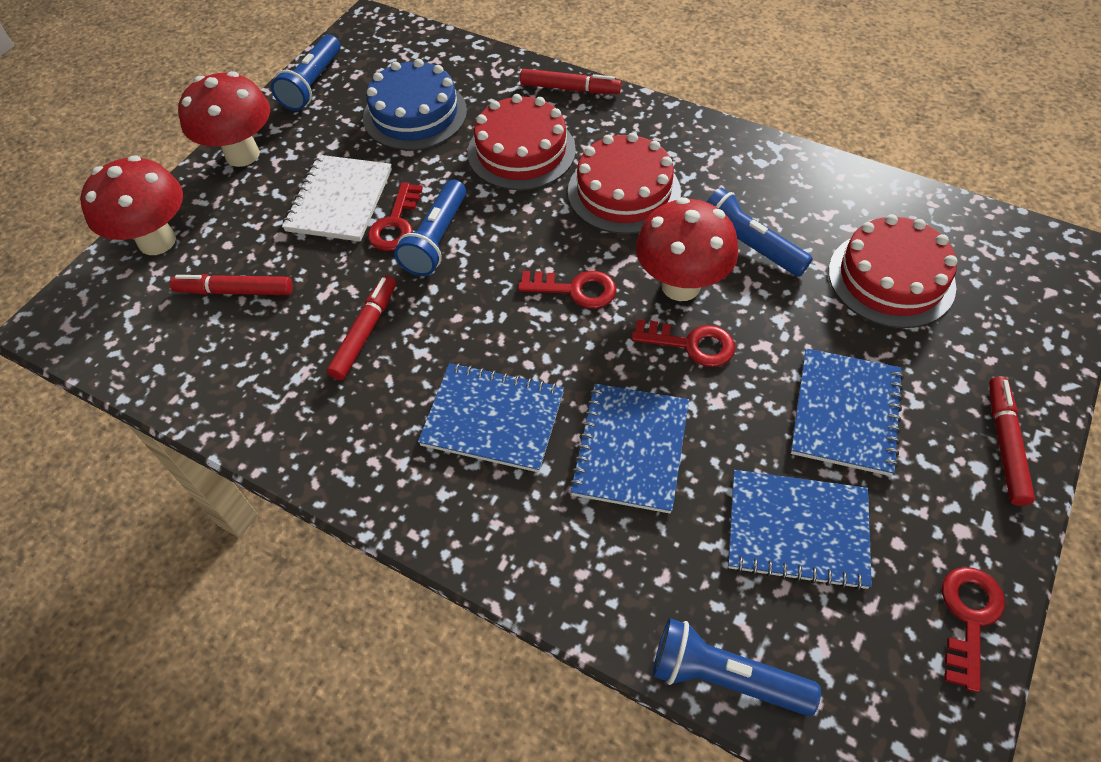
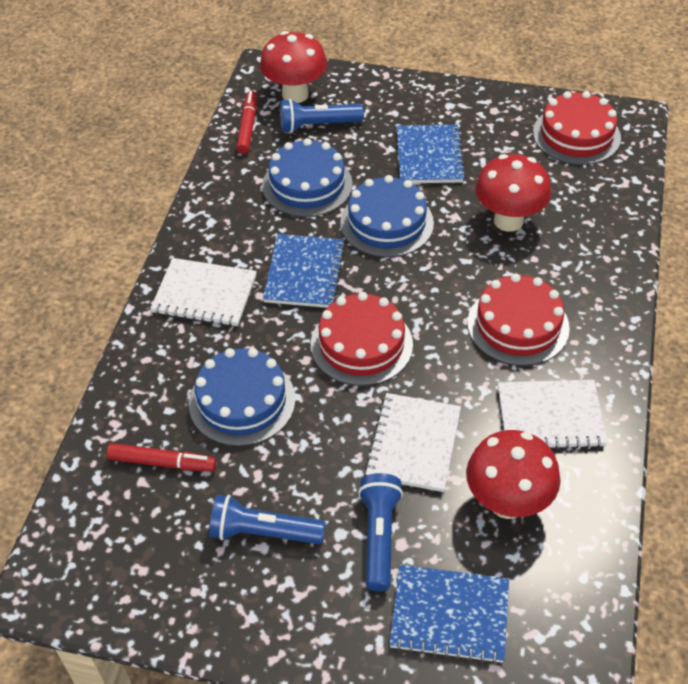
blue cake: [363,59,467,150] = 1 -> [189,348,296,446] [262,138,353,217] [340,175,434,257] = 3
blue flashlight: [271,35,340,111] [394,180,466,276] [653,618,821,716] [707,188,813,277] = 4 -> [209,495,326,544] [280,99,364,133] [358,473,403,591] = 3
blue notebook: [418,363,564,473] [569,384,689,514] [728,470,872,590] [791,348,904,476] = 4 -> [263,234,345,308] [389,565,509,664] [397,125,466,183] = 3
red key: [368,182,423,251] [518,271,617,309] [631,319,735,367] [942,567,1005,693] = 4 -> none = 0
red marker: [170,274,293,295] [327,275,396,380] [520,69,621,94] [989,376,1035,506] = 4 -> [107,443,216,472] [236,90,257,154] = 2
white notebook: [282,155,392,242] = 1 -> [150,258,257,326] [365,393,461,492] [498,380,608,449] = 3

